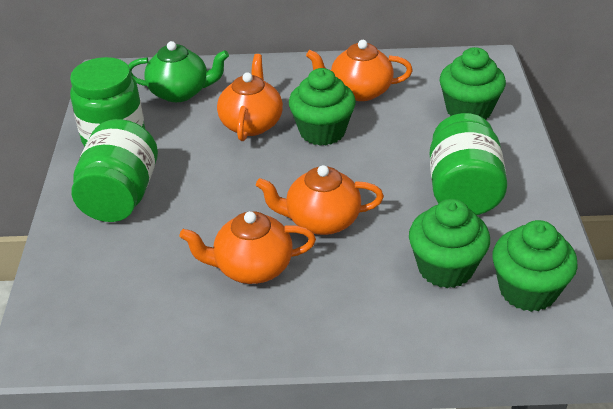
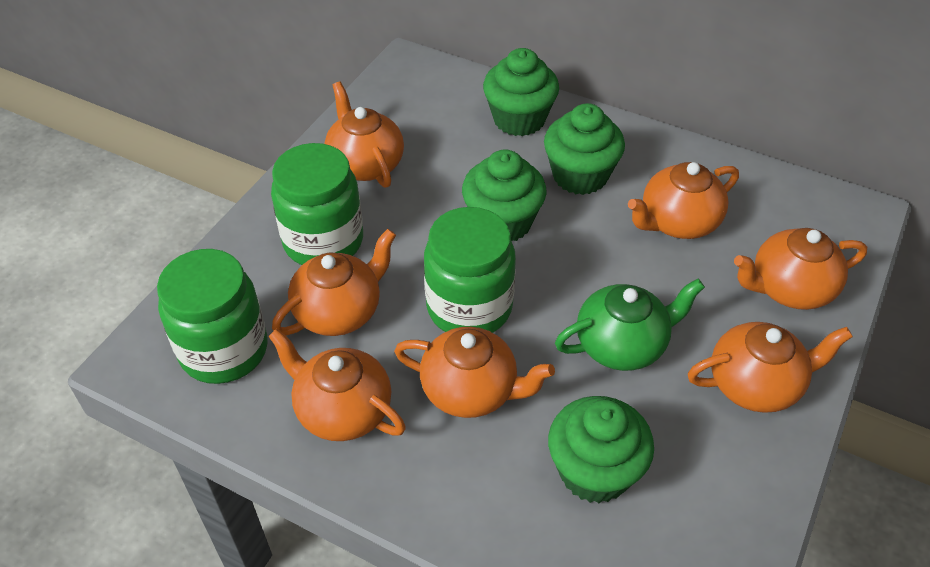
orange teapot: [179,211,316,284] [217,54,283,141] [256,165,384,235] [306,40,413,101] = 4 -> [268,329,406,441] [272,229,396,336] [325,82,404,188] [394,327,555,418] [628,162,739,239] [688,322,853,413] [734,228,867,310] = 7

